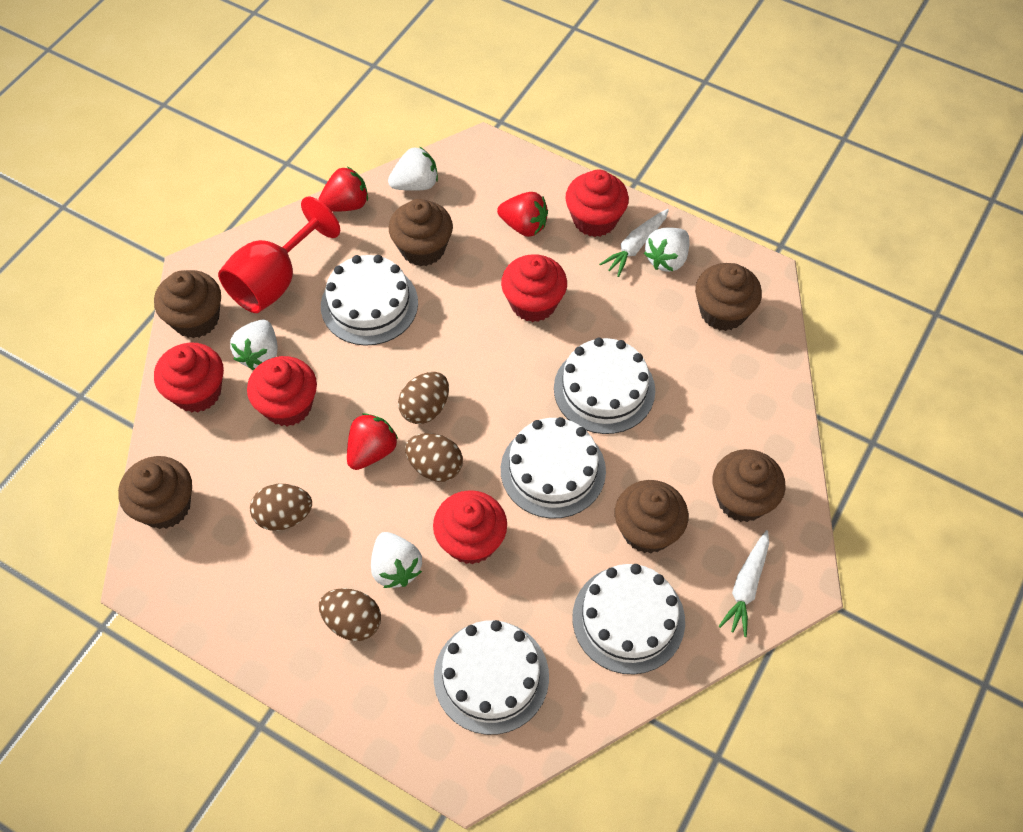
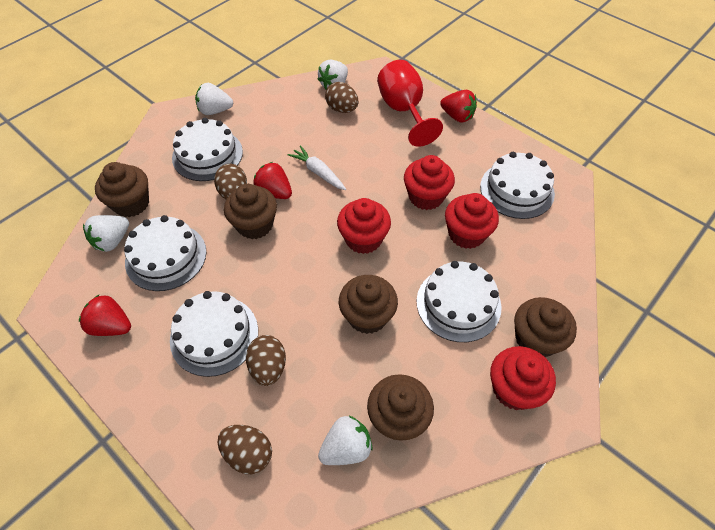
brown cupcake: [118,456,192,529] [154,270,221,338] [389,199,453,266] [615,480,688,553] [695,263,762,331] [712,449,786,522] = 6 -> [95,162,149,217] [224,184,277,239] [339,275,398,334] [367,374,434,441] [514,297,577,357] = 5
red cupcake: [154,343,224,412] [247,356,317,426] [433,490,507,564] [501,254,567,322] [565,169,629,237] = 5 -> [337,198,391,254] [404,155,455,210] [445,193,499,249] [490,346,556,410] = 4
white carrot: [599,209,669,277] [719,530,769,637] = 2 -> [287,145,346,190] = 1

